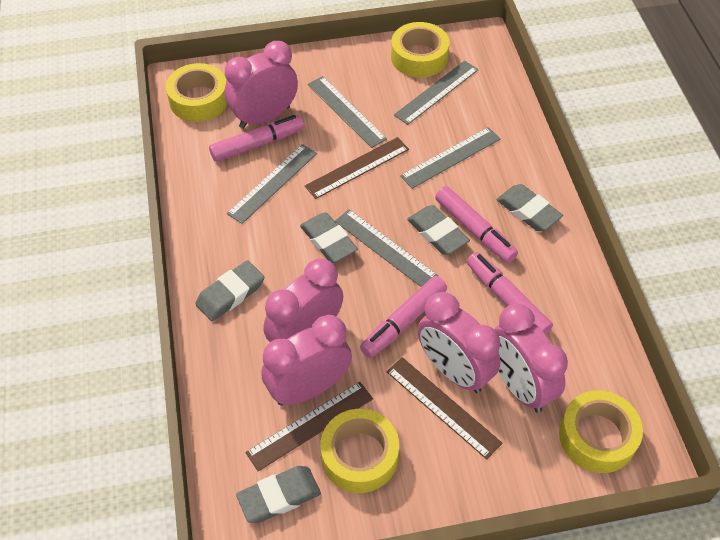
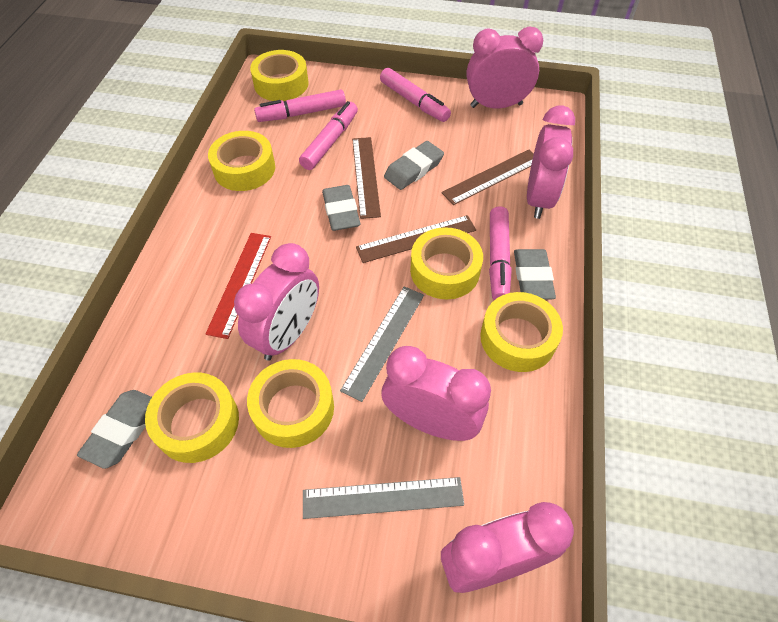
grey eraser: [195,260,264,321] [236,466,321,523] [300,212,358,263] [407,205,470,255] [497,184,563,231] = 5 -> [77,390,152,469] [322,185,361,231] [384,141,444,190] [514,249,556,299] = 4
grey ruler: [227,144,317,224] [308,76,387,148] [335,209,438,287] [394,61,478,125] [400,127,500,189] = 5 -> [303,477,464,519] [340,286,424,402] = 2
red ruler: none = 0 -> [206,233,271,339] = 1
yellow tape: [166,63,227,122] [320,409,399,493] [391,22,449,78] [559,390,643,473] = 4 -> [145,373,239,463] [208,131,275,191] [247,359,334,448] [250,50,309,101] [410,227,483,299] [480,292,563,372] = 6

